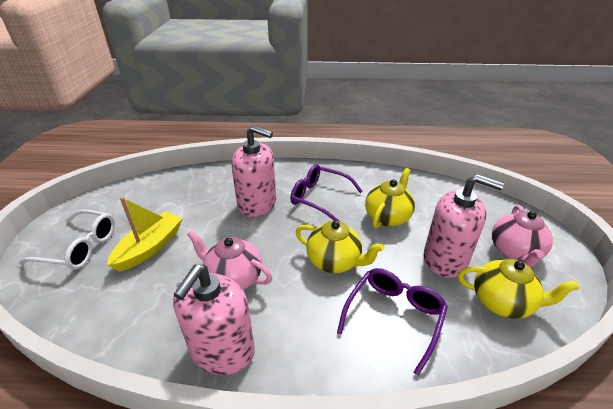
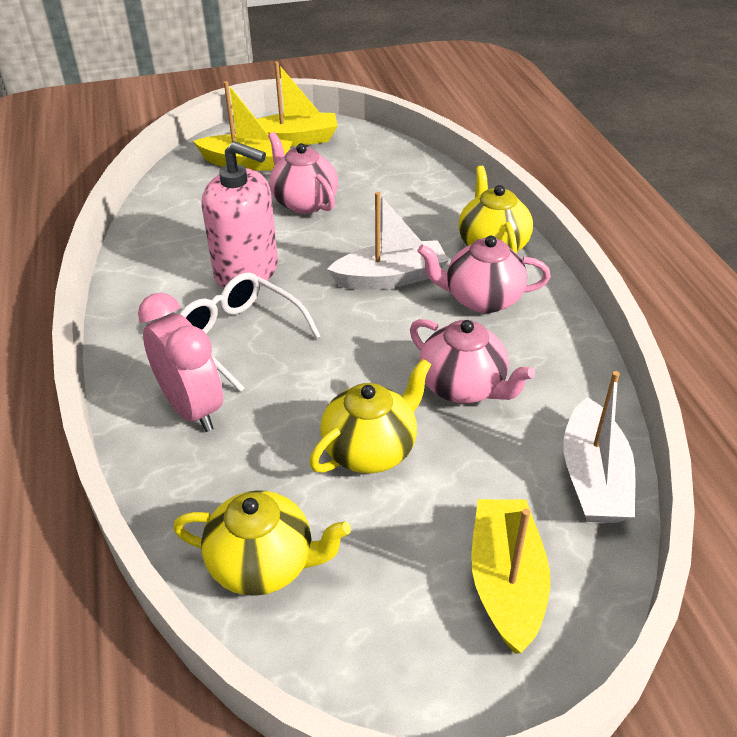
pink clock: none = 0 -> [138,293,223,432] = 1
pink soap dispenser: [173,264,255,375] [231,125,276,217] [424,174,504,278] = 3 -> [202,141,278,288] = 1
pink teapot: [187,230,272,290] [492,205,553,268] = 2 -> [268,132,338,214] [410,319,535,403] [417,236,551,313] = 3
purple glasses: [290,164,362,222] [337,268,448,376] = 2 -> none = 0
white boat: none = 0 -> [327,192,449,290] [563,371,635,523] = 2
yellow boat: [107,197,182,271] = 1 -> [193,81,293,171] [257,61,338,147] [471,499,550,654] = 3

